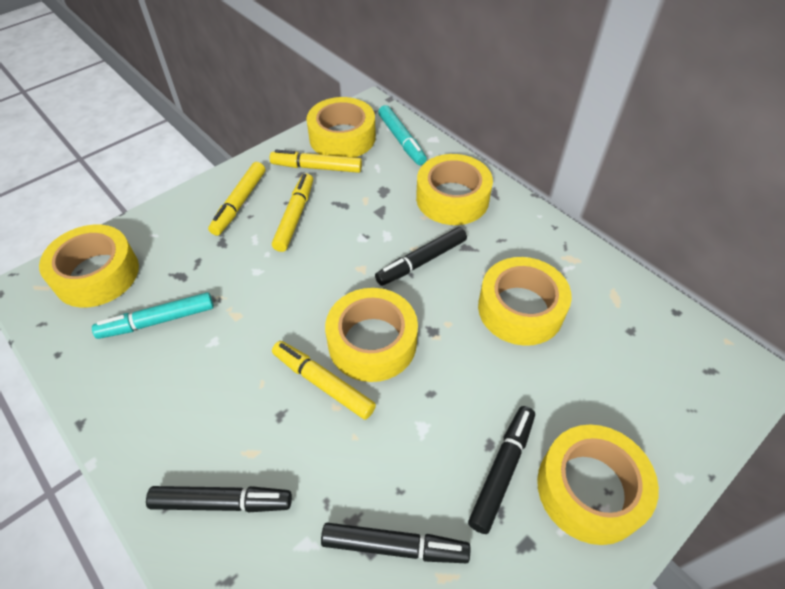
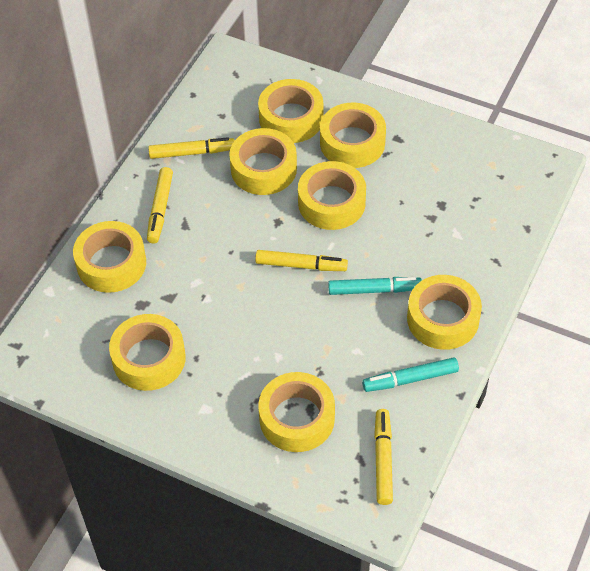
black marker: [146,486,292,512] [321,523,471,563] [375,227,467,286] [468,406,535,534] = 4 -> none = 0
yellow tape: [39,225,139,308] [306,97,376,157] [325,288,418,382] [416,154,493,225] [478,257,572,346] [537,425,659,545] = 6 -> [73,221,146,293] [109,314,186,391] [229,128,297,195] [258,79,323,143] [258,372,335,452] [298,161,366,230] [320,103,386,168] [407,275,482,350] = 8

